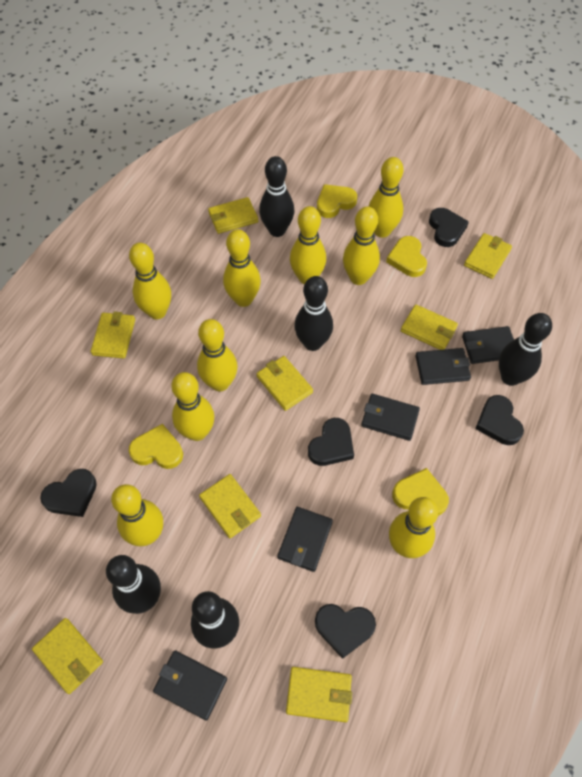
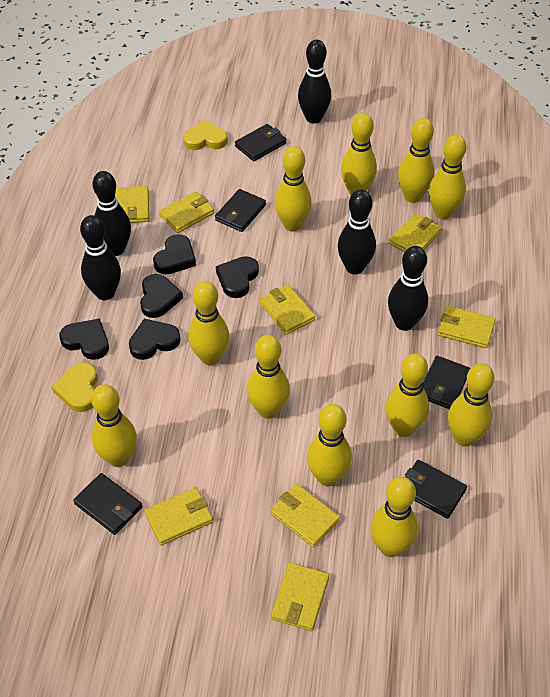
yellow bowling pin: [111,484,163,546] [129,243,171,319] [171,372,214,441] [197,319,238,391] [223,229,261,307] [290,206,326,284] [343,206,380,285] [369,157,403,238] [389,497,438,558] = 9 -> [91,384,137,467] [188,281,229,366] [247,335,290,419] [275,146,312,231] [307,404,352,486] [341,113,377,195] [370,477,418,557] [385,353,429,437] [398,118,434,203] [429,134,467,219] [448,363,495,447] = 11
yellow heart: [129,424,183,469] [317,184,357,218] [386,236,427,277] [392,468,449,516] = 4 -> [51,362,98,412] [183,120,228,150] = 2

